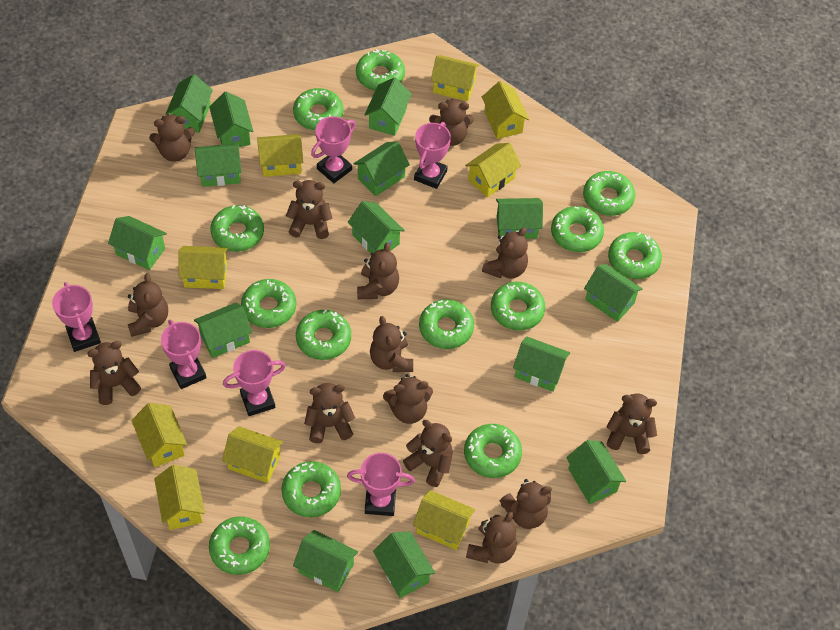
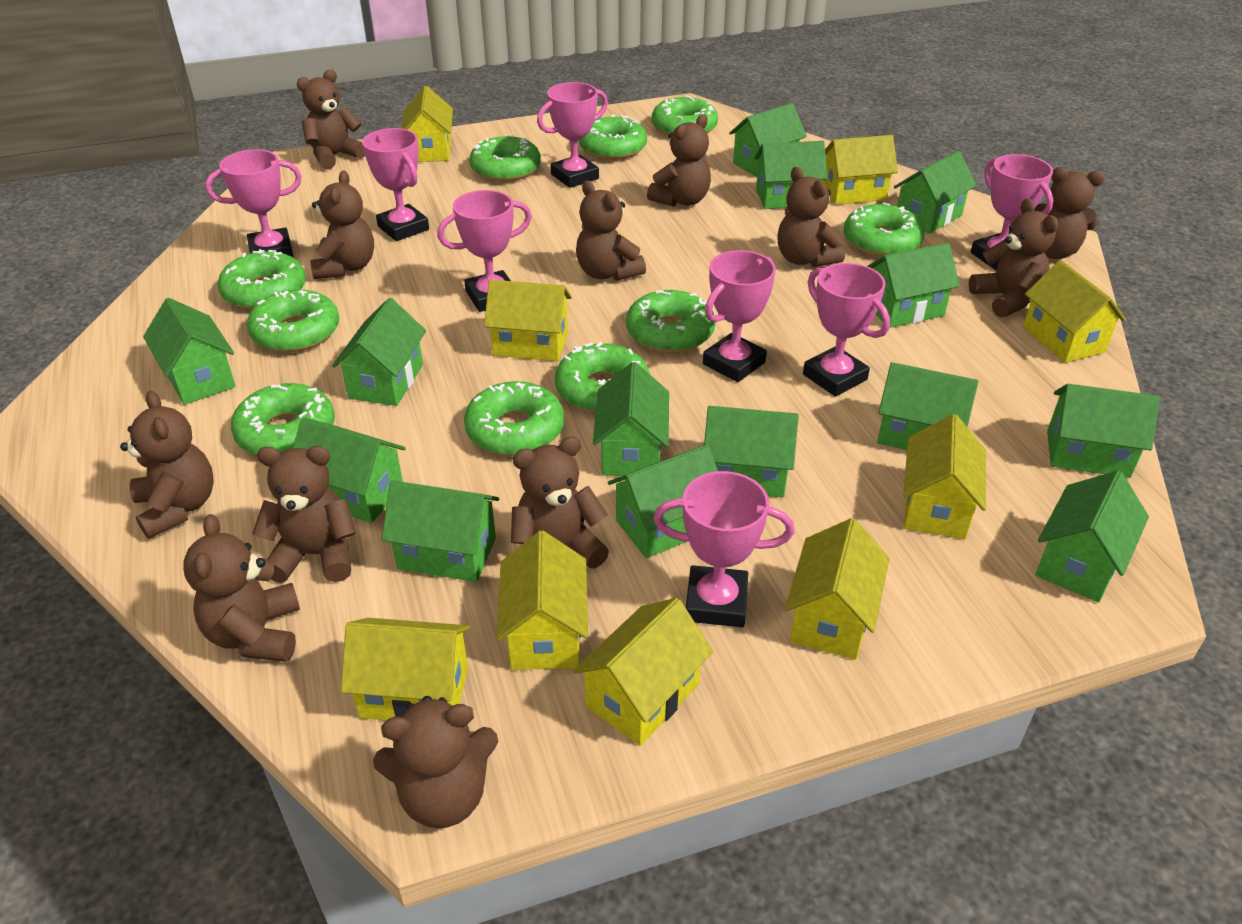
brown teddy bear: [87,341,141,405] [128,273,168,337] [149,114,195,162] [286,180,333,239] [304,383,355,443] [357,242,399,299] [370,316,413,372] [383,374,433,424] [403,420,453,487] [429,99,474,146] [466,512,517,563] [482,227,528,279] [500,479,552,529] [606,393,657,454] = 14 -> [120,391,214,539] [183,514,300,662] [252,446,356,583] [297,69,365,169] [311,171,374,279] [373,696,498,828] [511,436,609,568] [576,180,646,281] [647,114,711,207] [777,167,845,267] [969,199,1058,318] [1034,167,1105,259] = 12
green donut: [209,517,270,575] [211,205,264,252] [241,279,296,328] [281,461,341,518] [293,88,343,130] [296,310,351,360] [356,49,405,91] [419,299,474,349] [464,424,522,478] [491,282,545,331] [551,206,604,252] [583,171,635,216] [608,232,662,279] = 13 -> [218,249,306,309] [231,383,335,455] [247,290,339,352] [464,381,564,456] [469,135,541,182] [555,342,650,412] [578,114,647,160] [626,290,715,353] [652,96,718,136] [843,202,924,257] = 10
pink trophy: [52,282,101,352] [161,320,206,389] [223,350,286,416] [311,116,356,183] [347,453,415,516] [414,122,451,189] = 6 -> [205,149,302,257] [362,128,429,241] [437,190,532,312] [537,82,608,188] [654,471,794,627] [703,250,776,382] [803,263,890,397] [971,154,1053,271] = 8

